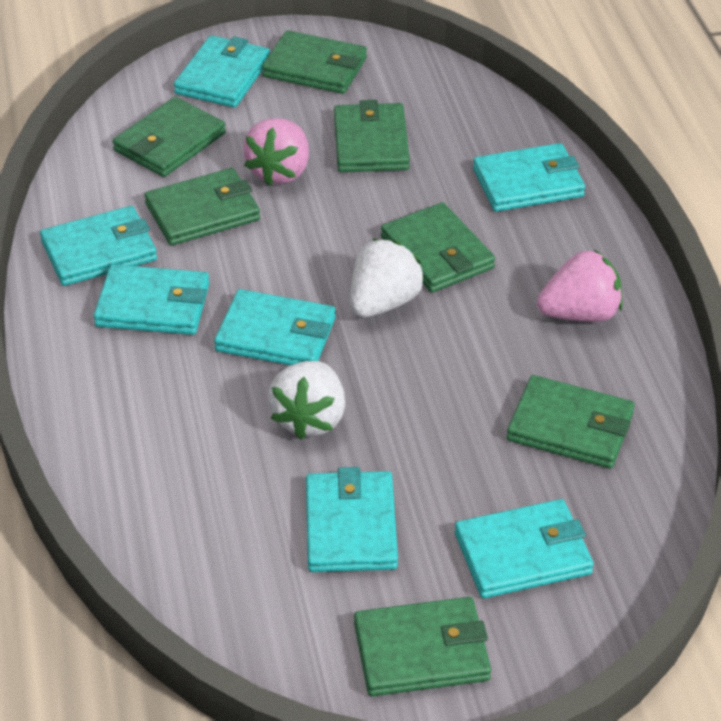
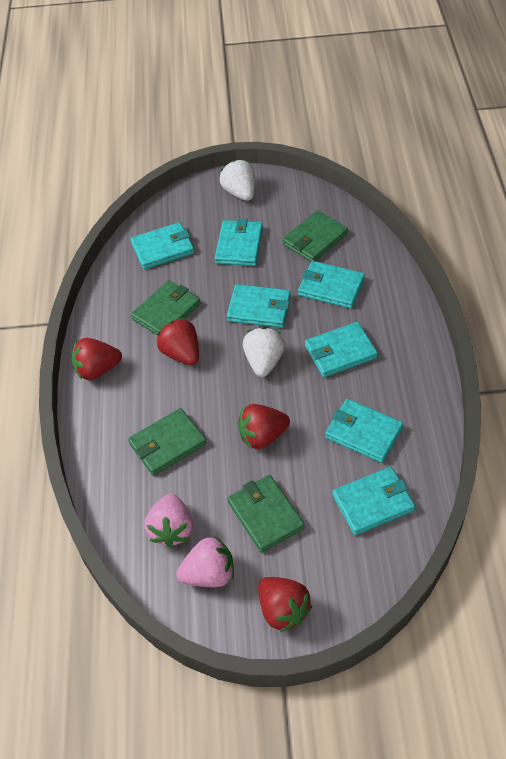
green wallet: [113,97,226,177] [144,168,260,246] [262,30,367,94] [334,100,410,172] [354,597,491,696] [381,202,495,292] [507,375,635,469] = 7 -> [128,408,207,476] [131,280,200,335] [227,475,305,553] [282,210,348,262] = 4
red strawberry: none = 0 -> [72,338,122,380] [157,318,199,365] [238,404,290,449] [258,577,312,632] = 4

